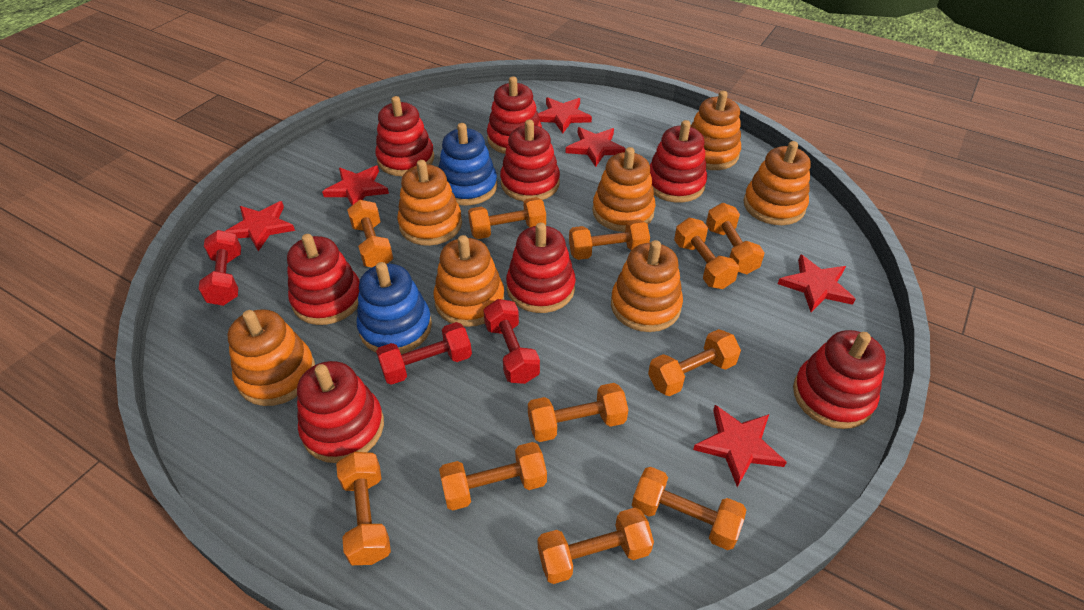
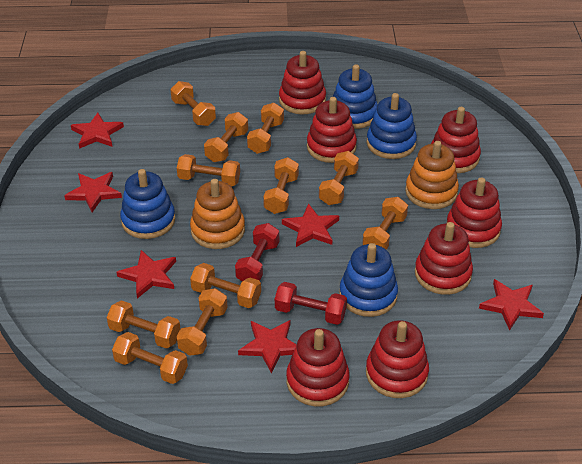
blue stacking toy: [356,262,432,354] [438,123,497,206] = 2 -> [120,169,175,239] [333,64,378,129] [340,243,398,317] [367,93,417,159] = 4
orange stacking toy: [228,309,315,406] [397,160,462,246] [434,235,505,327] [592,147,655,232] [611,240,683,332] [690,91,741,170] [743,141,811,225] = 7 -> [190,179,245,249] [405,141,459,209] = 2
red dumbbell: [199,230,241,306] [376,322,472,385] [483,299,540,384] = 3 -> [235,223,279,281] [275,282,347,325] = 2
red stacking toy: [287,234,360,325] [297,361,384,463] [375,96,434,176] [487,76,542,154] [500,120,560,202] [506,223,576,313] [650,120,707,203] [793,330,886,429] = 8 -> [279,51,326,114] [286,328,349,406] [307,97,357,163] [366,320,429,398] [415,222,473,295] [431,107,481,173] [447,177,502,248] = 7

